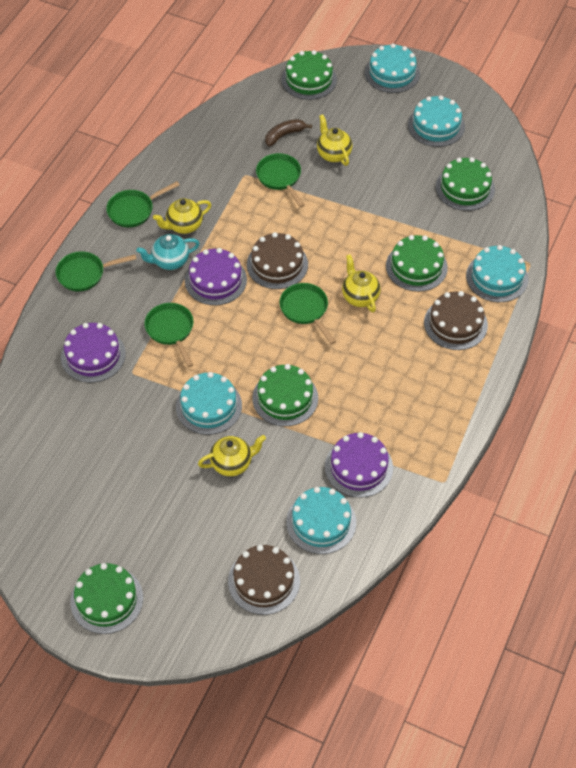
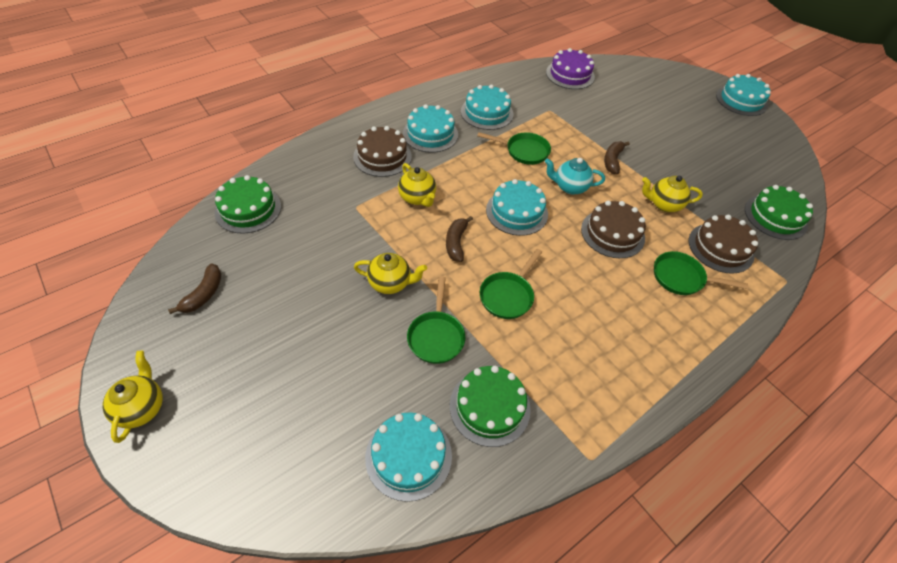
brown banana: [265,119,312,146] = 1 -> [168,264,221,314] [446,216,473,262] [604,141,630,174] = 3
green cake: [70,563,143,634] [252,364,318,426] [281,50,337,100] [386,235,448,292] [436,157,495,211] = 5 -> [215,175,281,234] [450,366,531,447] [745,185,813,240] = 3
green pan: [55,251,137,291] [106,181,179,227] [144,303,194,367] [256,153,305,207] [279,283,336,344] = 5 -> [407,276,465,364] [477,132,551,165] [480,249,542,319] [654,251,748,295] = 4
purple cake: [61,323,126,383] [185,248,247,305] [325,432,393,498] = 3 -> [546,48,595,89] = 1

